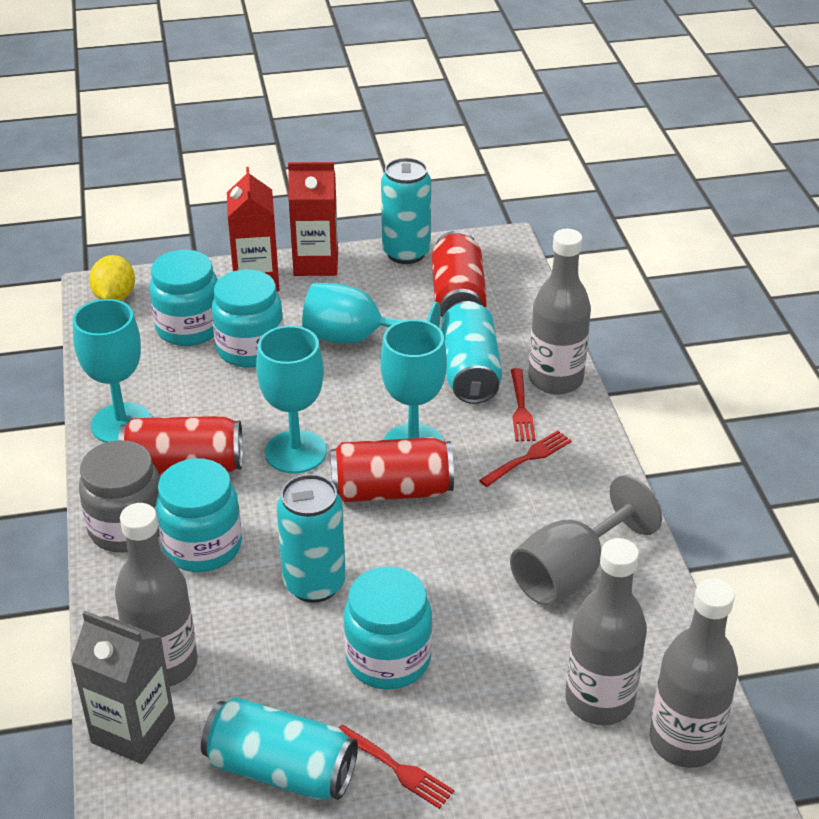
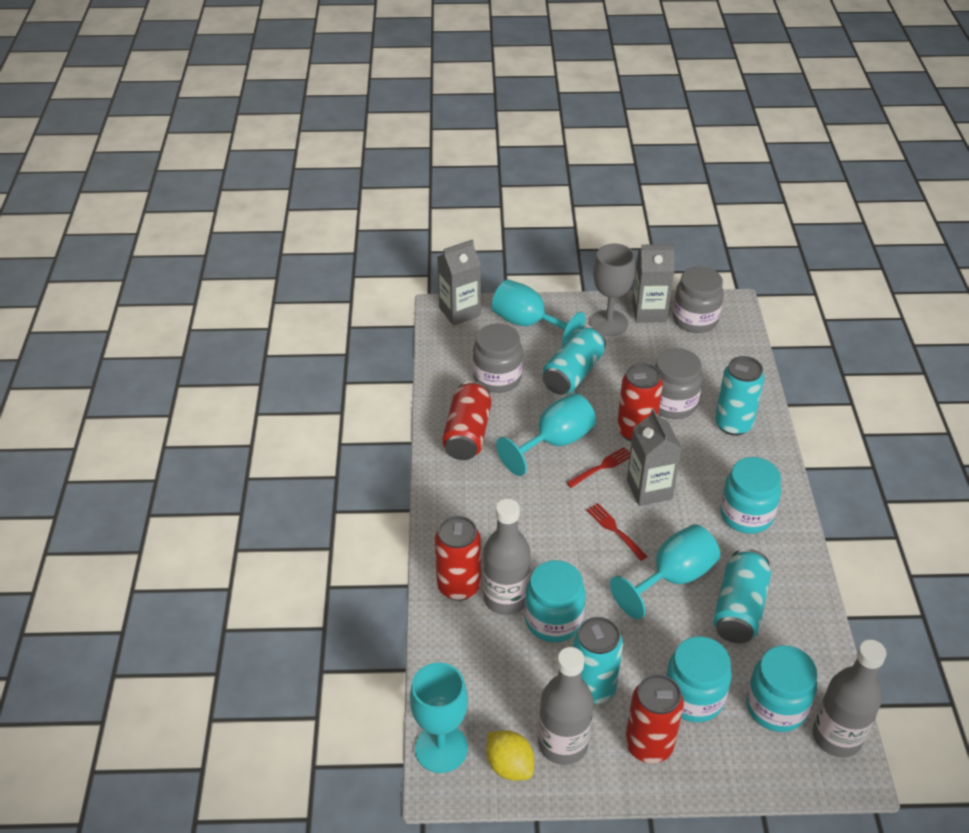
grey bottle: [115,503,197,686] [529,229,591,394] [565,538,647,725] [650,578,738,768] = 4 -> [483,499,530,615] [538,647,593,765] [813,640,886,758] = 3
grey carton: [71,611,175,764] = 1 -> [437,239,481,326] [627,409,682,506] [632,244,675,323] = 3
grey jar: [79,440,160,553] = 1 -> [473,323,523,393] [655,348,703,419] [673,266,724,333] = 3
red can: [118,416,243,476] [330,437,454,502] [432,231,487,317] = 3 -> [435,516,481,601] [442,381,492,460] [617,363,663,442] [625,674,684,763] = 4
red carton: [227,167,280,292] [288,162,338,276] = 2 -> none = 0
red fork: [338,725,454,809] [479,430,572,487] [511,368,536,441] = 3 -> [566,447,630,488] [586,503,648,561] = 2

